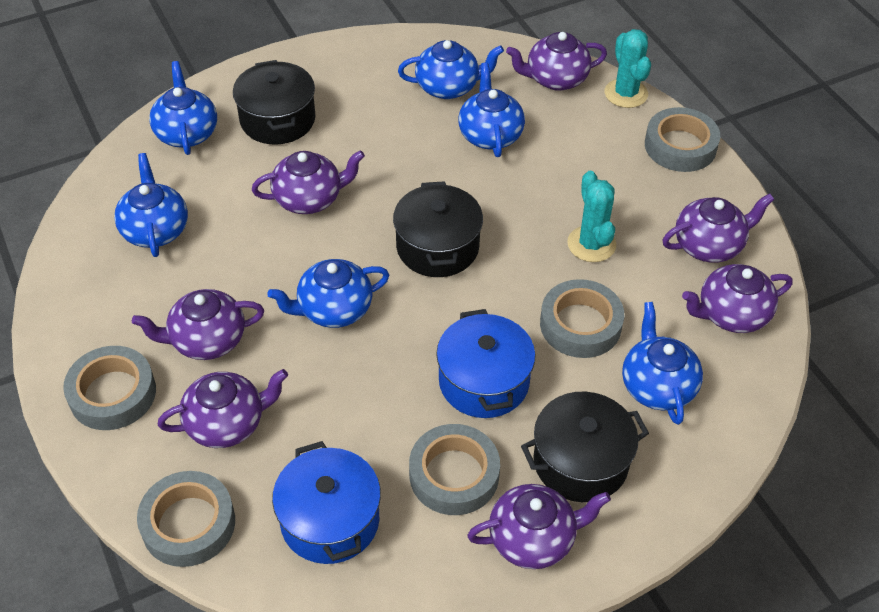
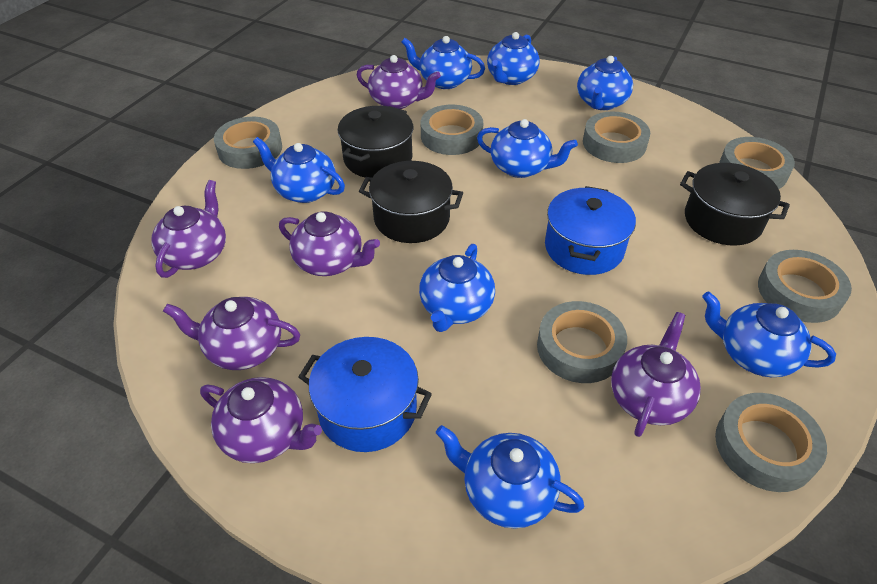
blue teapot: [114,153,188,257] [149,61,217,155] [267,259,389,328] [398,40,504,99] [458,63,525,157] [622,302,703,425] = 6 -> [253,137,345,203] [402,36,485,89] [419,244,495,332] [436,425,584,528] [477,119,578,178] [487,32,540,85] [577,56,633,110] [702,291,836,377] = 8
grey tape: [63,346,156,430] [137,471,235,567] [409,424,500,515] [540,279,624,358] [645,107,720,172] = 5 -> [214,117,282,169] [421,105,483,155] [537,301,627,383] [583,111,650,163] [715,393,827,492] [719,137,795,189] [758,250,852,323] = 7
purple teapot: [132,289,264,360] [158,369,288,448] [252,150,365,214] [467,484,611,569] [506,32,607,91] [662,193,775,263] [682,264,793,333] = 7 -> [152,180,226,278] [163,297,300,370] [200,377,322,463] [279,212,380,276] [357,55,441,109] [611,312,701,437] = 6
turquoise cactus: [567,171,616,262] [605,29,651,108] = 2 -> none = 0

